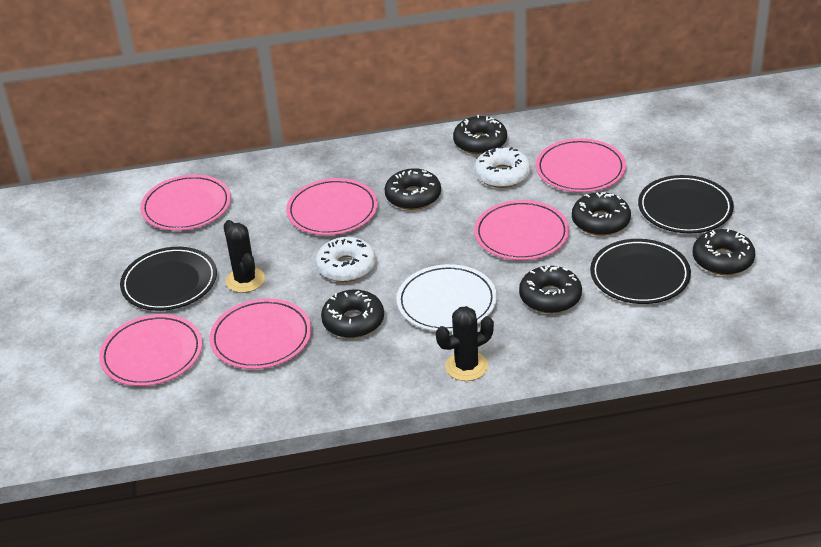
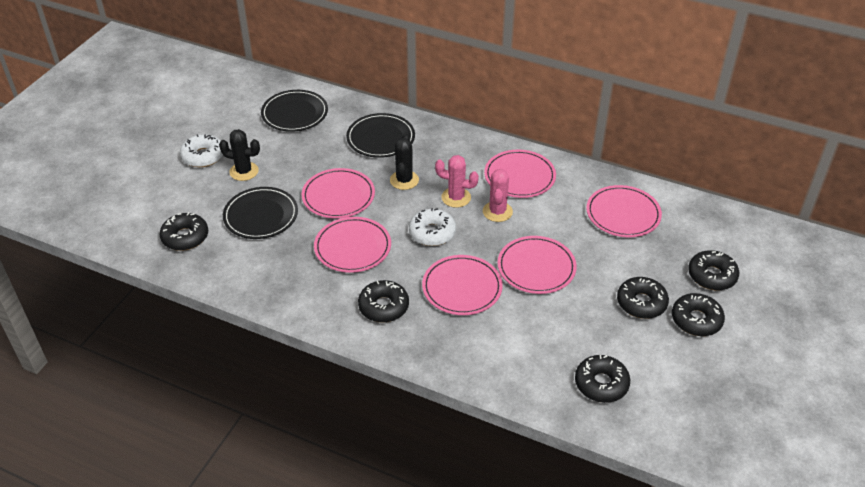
pink cactus: none = 0 -> [435,155,479,208] [483,169,513,222] = 2
white plate: [397,264,497,332] = 1 -> none = 0

